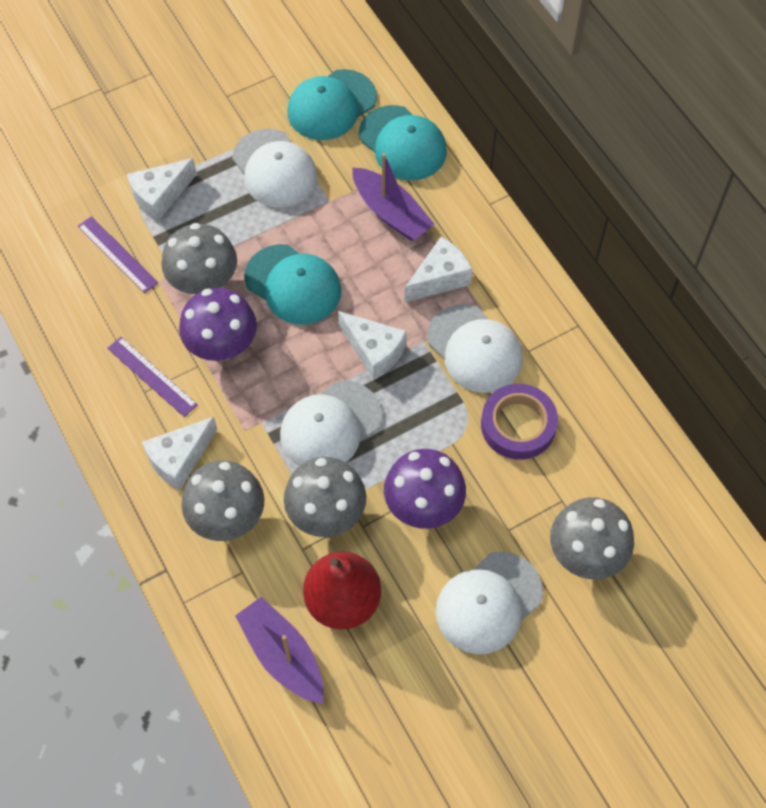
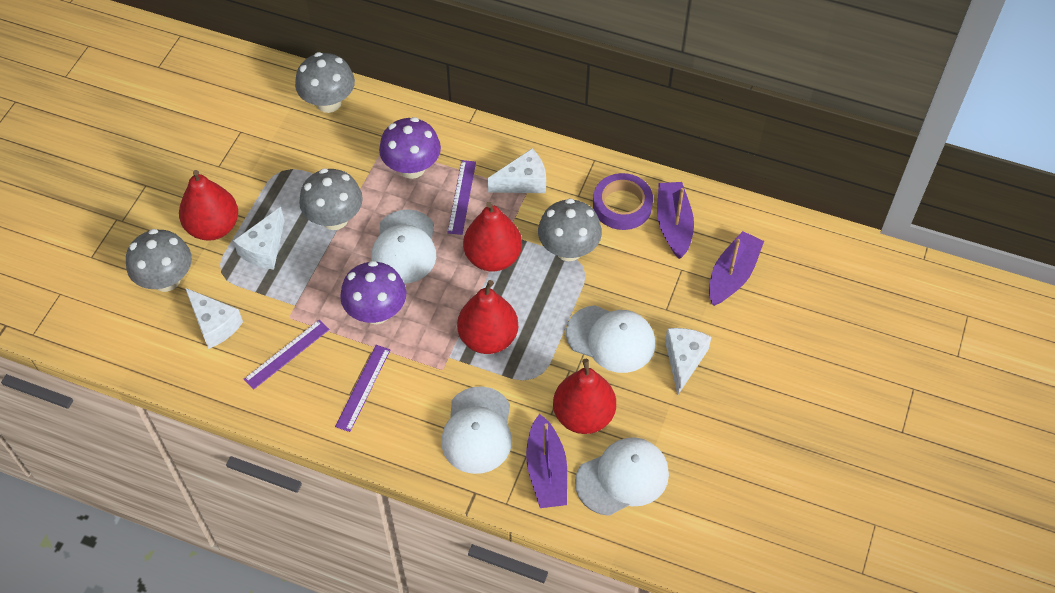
purple boat: [235,597,324,704] [352,153,434,241] = 2 -> [526,414,567,508] [657,182,694,259] [709,231,764,306] = 3
purple ruler: [78,216,158,293] [107,337,198,417] = 2 -> [244,320,330,390] [335,345,390,432] [447,160,476,235] = 3
red pear: [303,551,381,629] = 1 -> [179,170,238,241] [457,280,518,354] [463,202,522,271] [553,359,616,434] = 4
turquoise cap: [245,244,341,325] [287,69,377,140] [359,105,447,181] = 3 -> none = 0

